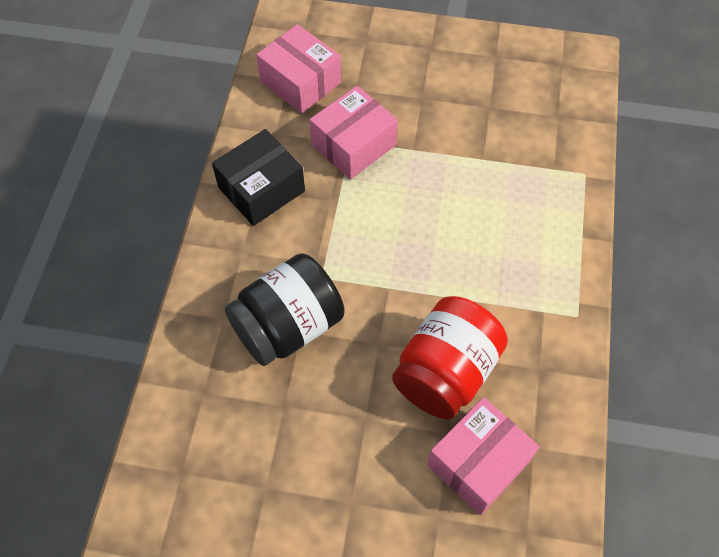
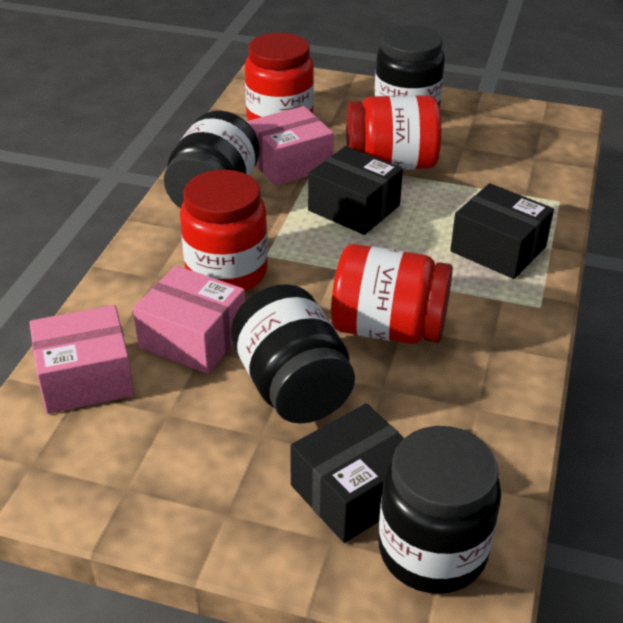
black box: [212,129,305,226] = 1 -> [290,403,404,543] [308,146,403,235] [450,183,554,279] = 3
black jar: [225,253,345,366] = 1 -> [164,111,260,208] [231,284,355,424] [374,25,445,109] [379,426,501,594] = 4
red jar: [392,296,508,419] = 1 -> [180,170,268,291] [245,33,314,121] [331,244,453,344] [346,95,441,170] = 4

